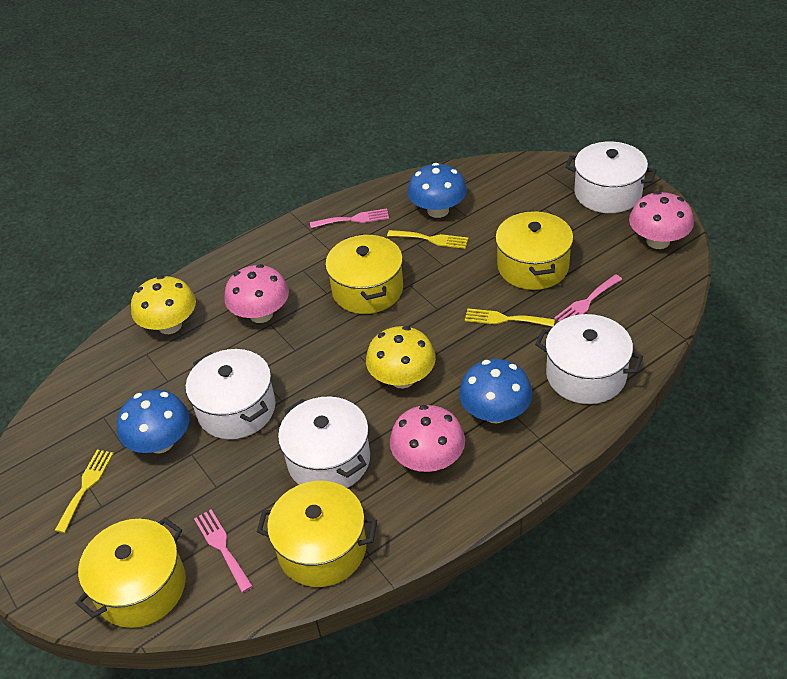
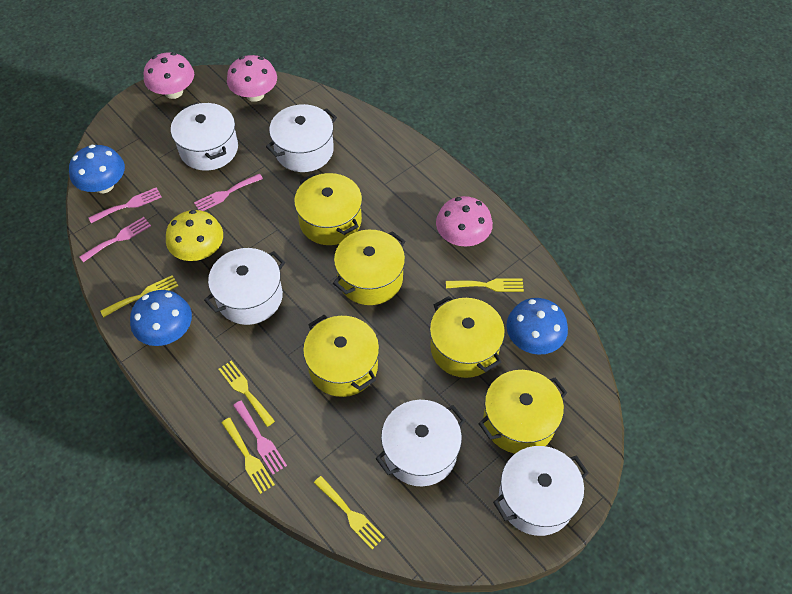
pink fork: [194,509,253,593] [310,208,389,228] [554,274,623,322] = 3 -> [80,217,151,262] [89,187,162,223] [194,174,263,211] [233,400,287,474] = 4
white pot: [186,349,276,439] [278,397,370,488] [535,314,643,404] [565,141,656,213] = 4 -> [171,102,238,171] [204,248,285,325] [266,104,337,172] [376,400,466,486] [493,446,589,536] = 5
yellow fork: [55,450,114,533] [387,230,468,249] [465,308,555,327] = 3 -> [101,275,178,317] [218,360,275,427] [222,418,275,494] [314,476,385,549] [446,278,524,292] = 5
yellow mushroom: [131,276,196,334] [366,326,436,389] = 2 -> [166,210,223,261] = 1
yellow pot: [75,518,186,628] [257,481,377,587] [325,234,403,314] [495,210,573,290] = 4 -> [294,173,362,245] [303,315,379,397] [333,230,405,305] [430,296,505,378] [478,370,567,454] = 5

